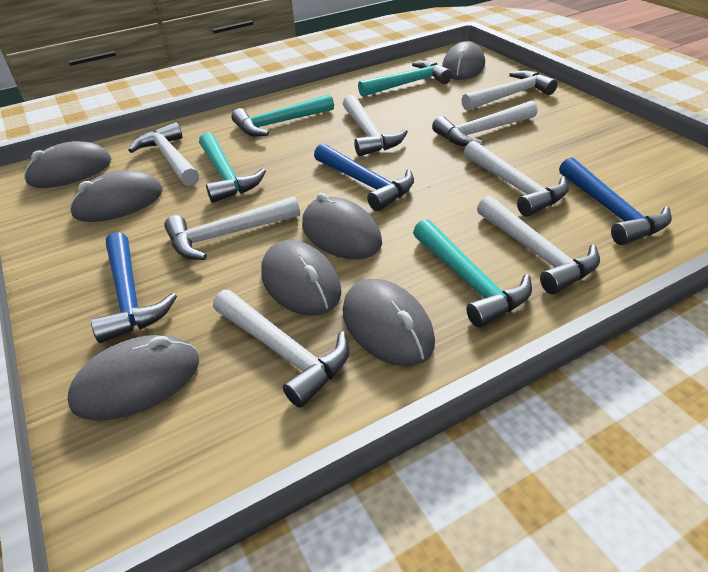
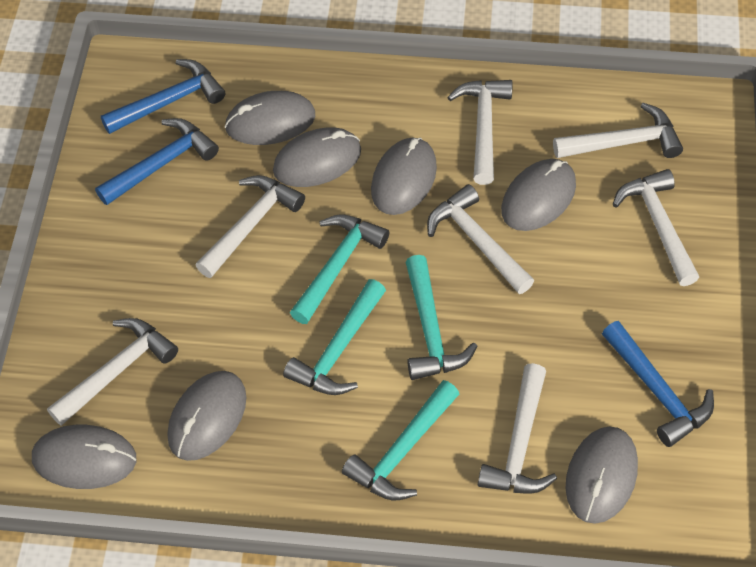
white hammer: [128,122,199,186] [164,196,300,260] [213,290,350,408] [343,95,408,156] [432,101,537,146] [461,71,558,111] [464,141,569,217] [477,196,600,294] = 8 -> [47,318,178,426] [195,175,305,278] [427,184,534,294] [447,80,513,185] [478,363,557,494] [553,103,683,158] [612,169,699,286] = 7

